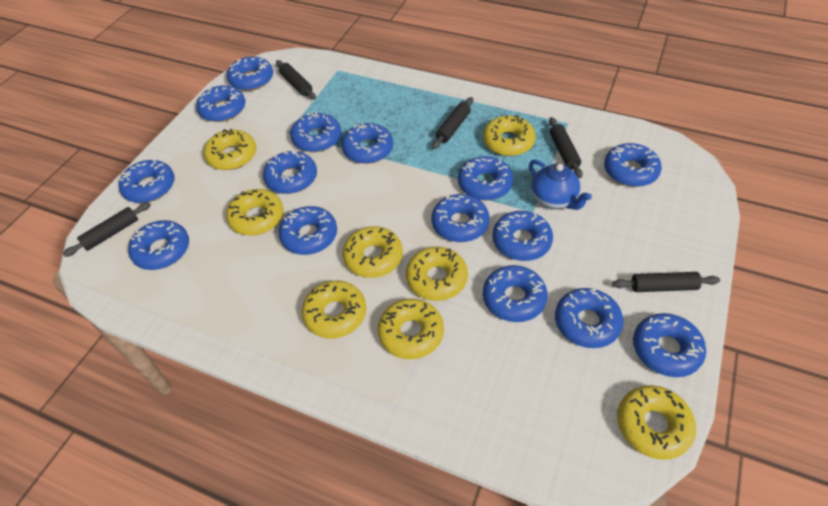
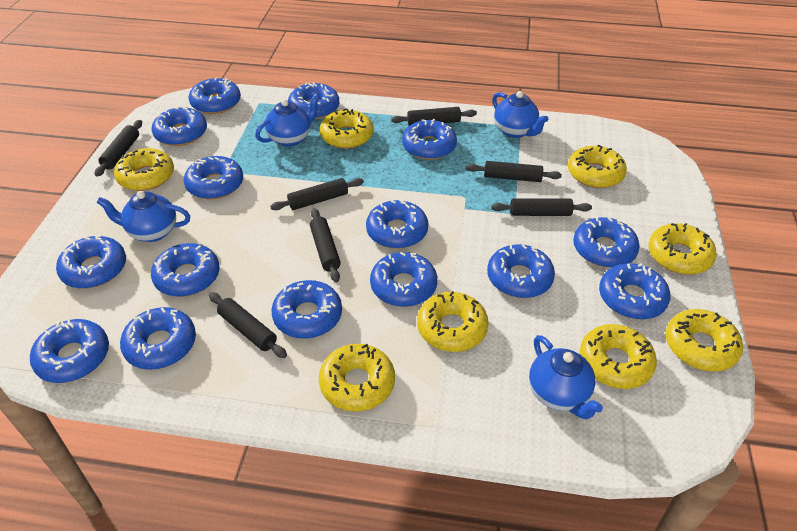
black rolling pin: [63,202,151,257] [276,60,316,100] [432,97,473,149] [549,117,583,178] [613,272,720,292] = 5 -> [95,120,142,177] [209,292,287,358] [270,178,364,210] [310,208,341,282] [391,107,477,126] [466,161,562,182] [491,198,592,216] = 7
blue teapot: [529,160,592,210] = 1 -> [96,191,190,242] [255,94,320,146] [492,91,548,138] [529,335,603,420] = 4

